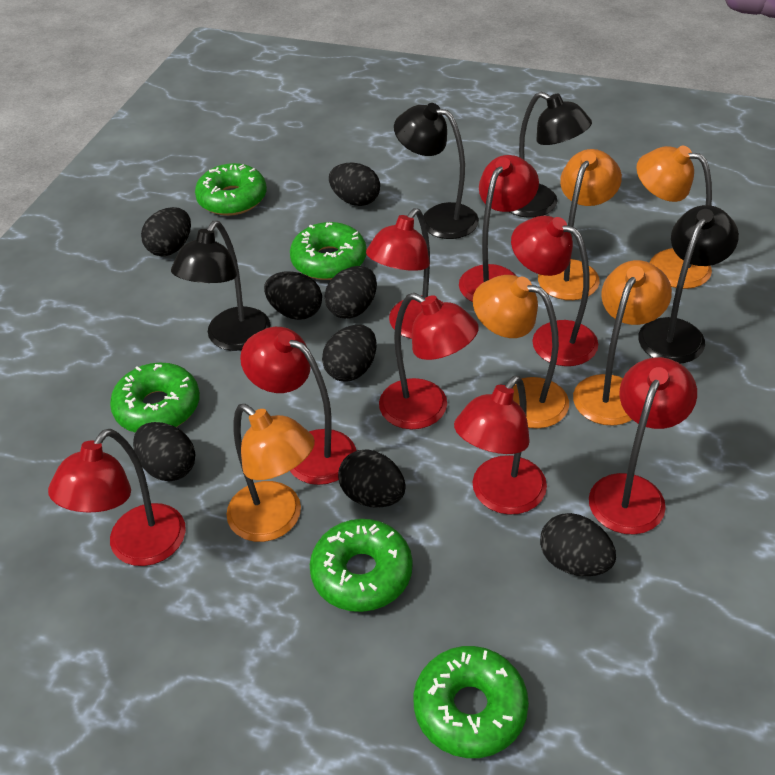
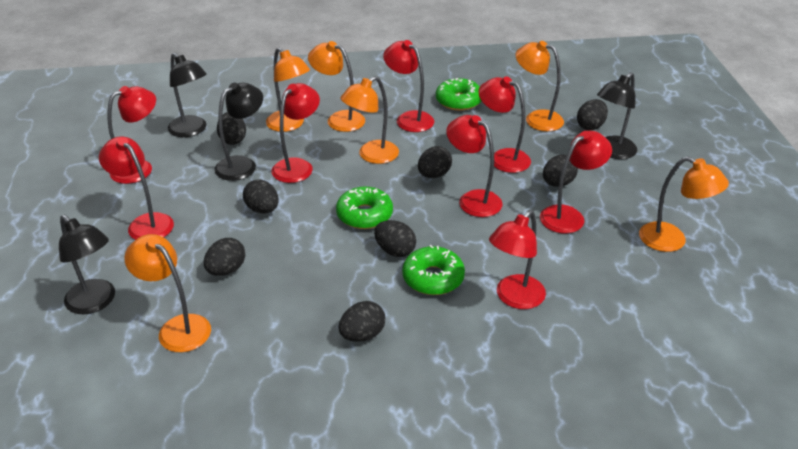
green donut: [110,363,200,433] [195,163,267,216] [290,222,367,280] [310,519,413,612] [414,646,529,758] = 5 -> [336,187,393,229] [402,245,465,295] [436,78,481,111] = 3
orange lamp: [227,404,315,542] [473,275,569,428] [538,149,622,300] [573,260,672,426] [636,145,712,289] = 5 -> [124,234,211,352] [266,47,310,132] [308,41,365,132] [340,76,399,164] [515,41,564,131] [639,156,729,252] = 6

